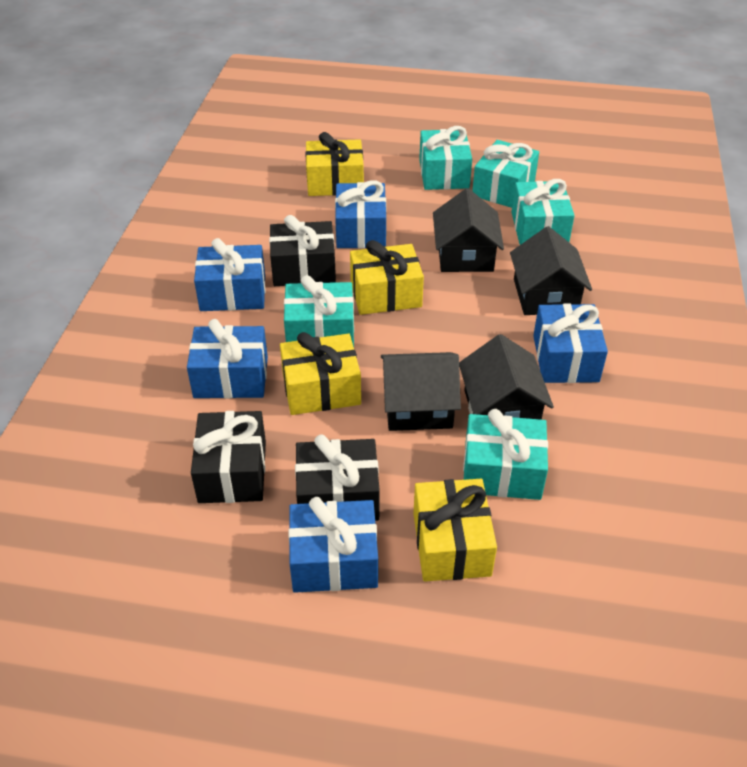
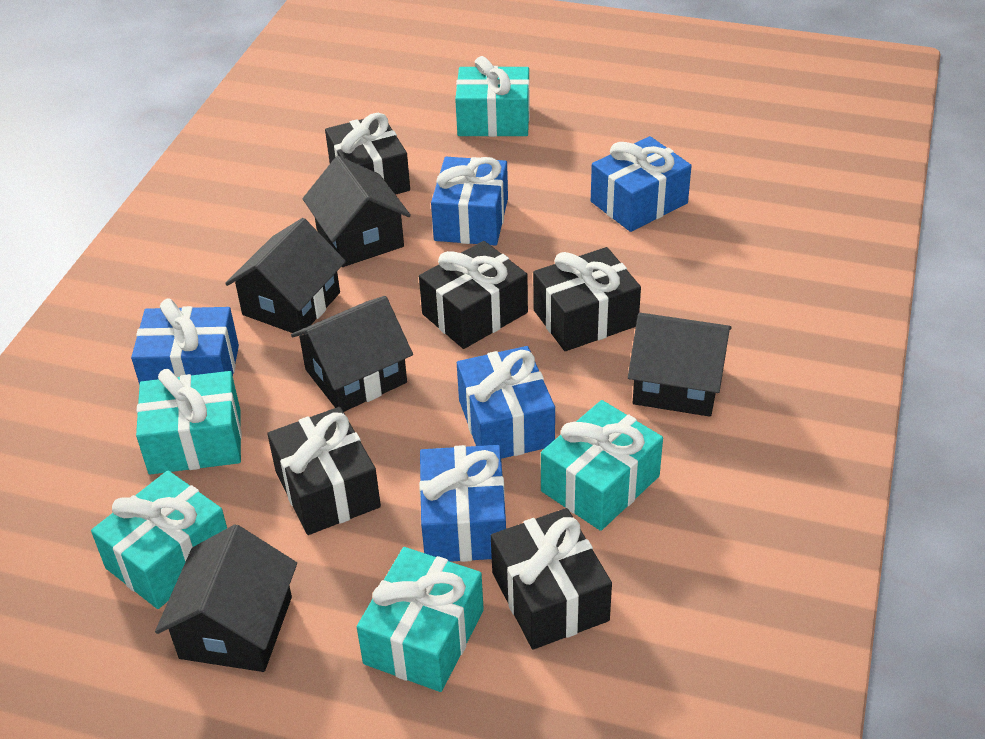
black gift: [191,411,266,503] [269,215,336,286] [295,434,380,521] = 3 -> [267,407,381,535] [325,113,410,195] [419,241,528,349] [491,508,612,649] [533,247,641,351] = 5
black house: [381,352,461,431] [433,188,504,272] [459,334,554,420] [510,226,592,315] = 4 -> [155,525,297,672] [225,218,346,336] [291,296,413,412] [303,156,411,267] [628,313,732,417] = 5
yellow gift: [280,332,361,415] [305,132,364,196] [350,240,424,315] [413,479,497,581] = 4 -> none = 0

